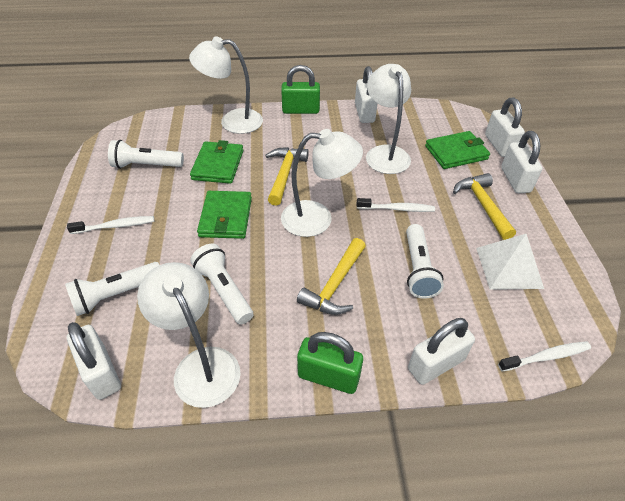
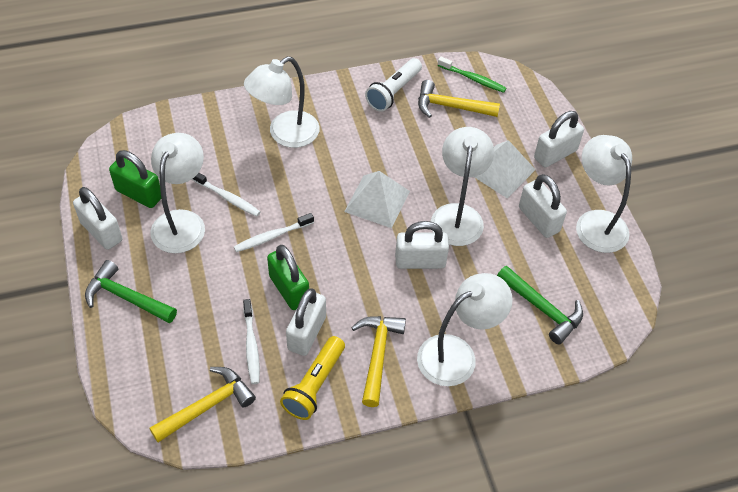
green hammer: none = 0 -> [85,260,177,323] [497,266,583,344] = 2
green toothbrush: none = 0 -> [438,57,506,93] = 1
green wallet: [190,140,243,184] [197,191,252,239] [425,131,490,169] = 3 -> none = 0
white flashlight: [65,262,159,316] [108,140,184,169] [190,244,253,324] [406,224,444,299] = 4 -> [365,58,422,112] = 1
white lamp: [137,262,241,408] [189,36,263,134] [281,129,363,237] [366,64,411,174] = 4 -> [150,133,205,253] [244,56,319,148] [417,273,513,386] [431,127,494,246] [576,135,632,253] = 5
white pyramid: [476,234,544,290] = 1 -> [344,171,410,228] [475,140,536,198] = 2
yellow flashlight: none = 0 -> [280,336,345,420] = 1

